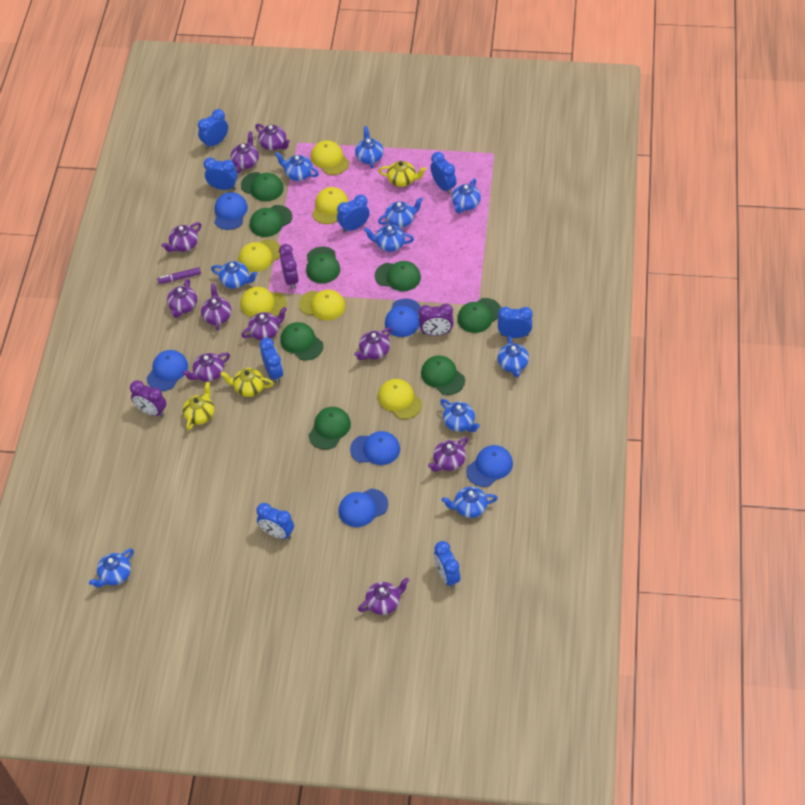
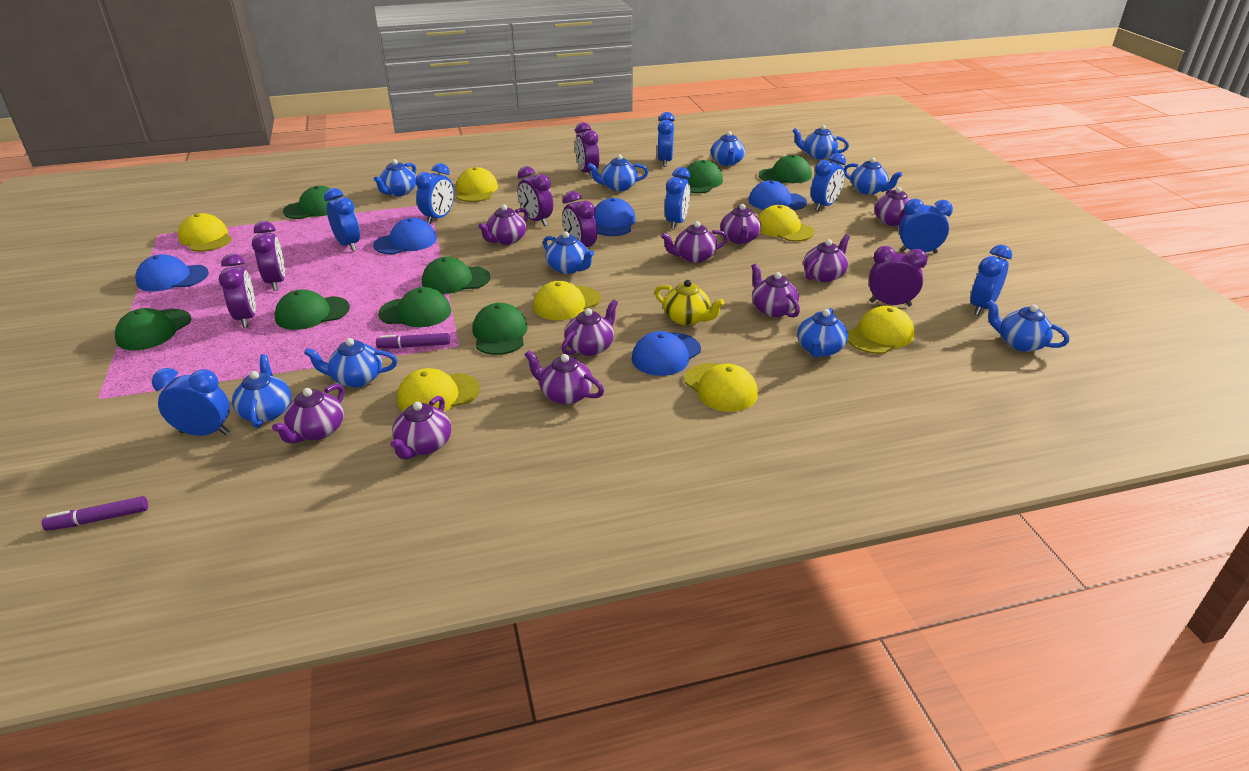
blue cap: [147,350,188,391] [215,192,248,230] [338,489,388,527] [350,431,400,465] [385,298,421,337] [466,445,513,487] = 6 -> [135,254,209,291] [373,218,437,254] [594,198,636,236] [632,331,701,376] [749,180,807,210] = 5
purple clock: [130,380,166,417] [279,244,299,289] [419,304,454,336] = 3 -> [219,254,256,328] [252,221,285,291] [517,166,553,226] [562,191,597,251] [575,122,599,178] [869,246,928,307] = 6
purple marker: [157,267,201,284] = 1 -> [42,496,148,531] [376,333,450,348] = 2
yellow cap: [239,239,281,272] [240,287,287,317] [299,290,346,321] [311,140,349,175] [312,187,348,224] [378,379,422,419] = 6 -> [178,213,232,252] [397,368,480,412] [456,167,498,202] [533,281,600,320] [684,363,758,412] [758,205,814,242] [847,306,914,354] = 7
yellow teapot: [182,382,214,430] [220,368,274,397] [378,161,426,187] = 3 -> [655,280,725,325] = 1

